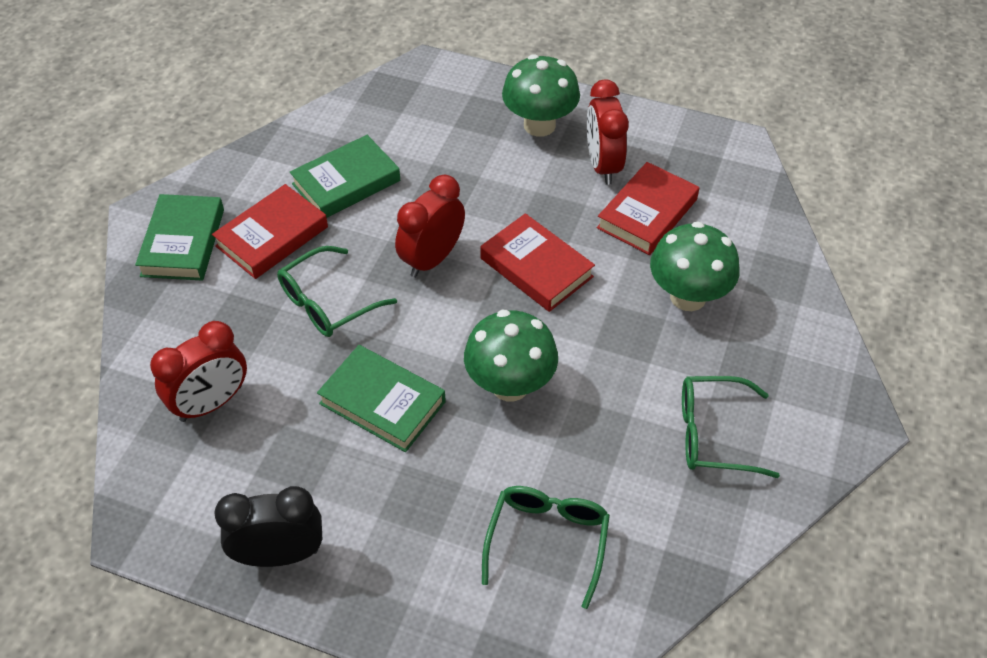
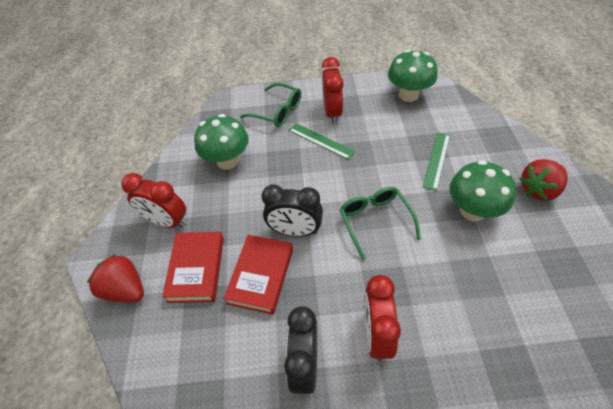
black clock: [214,486,322,567] = 1 -> [262,185,323,237] [284,306,317,394] = 2
green book: [135,194,224,281] [290,135,400,218] [317,345,446,452] = 3 -> none = 0
green glasses: [277,246,397,337] [482,486,610,609] [682,376,780,478] = 3 -> [240,83,301,127] [340,187,421,260] = 2
green ruler: none = 0 -> [289,123,356,160] [423,132,450,191] = 2
red book: [212,184,328,279] [480,213,595,312] [597,162,699,255] = 3 -> [162,231,224,303] [223,235,293,315] = 2
red strawberry: none = 0 -> [87,254,144,303] [520,159,568,201] = 2

